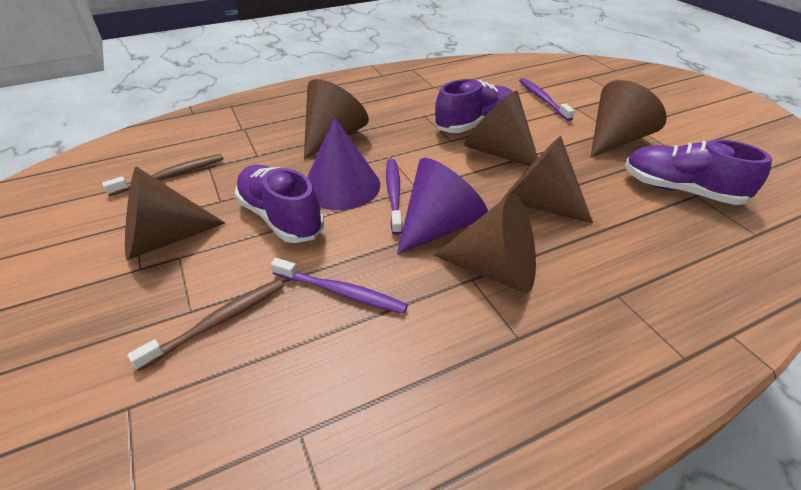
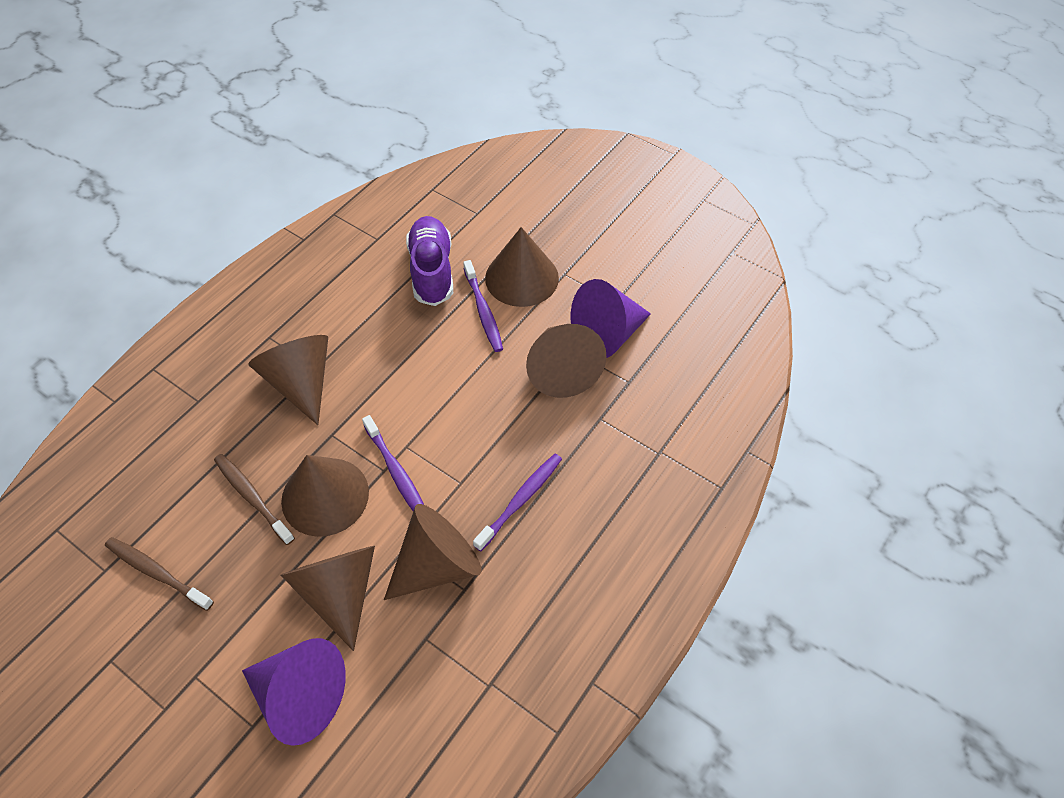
purple shoe: [235,165,324,243] [435,79,513,133] [625,139,772,205] = 3 -> [406,216,453,306] = 1

